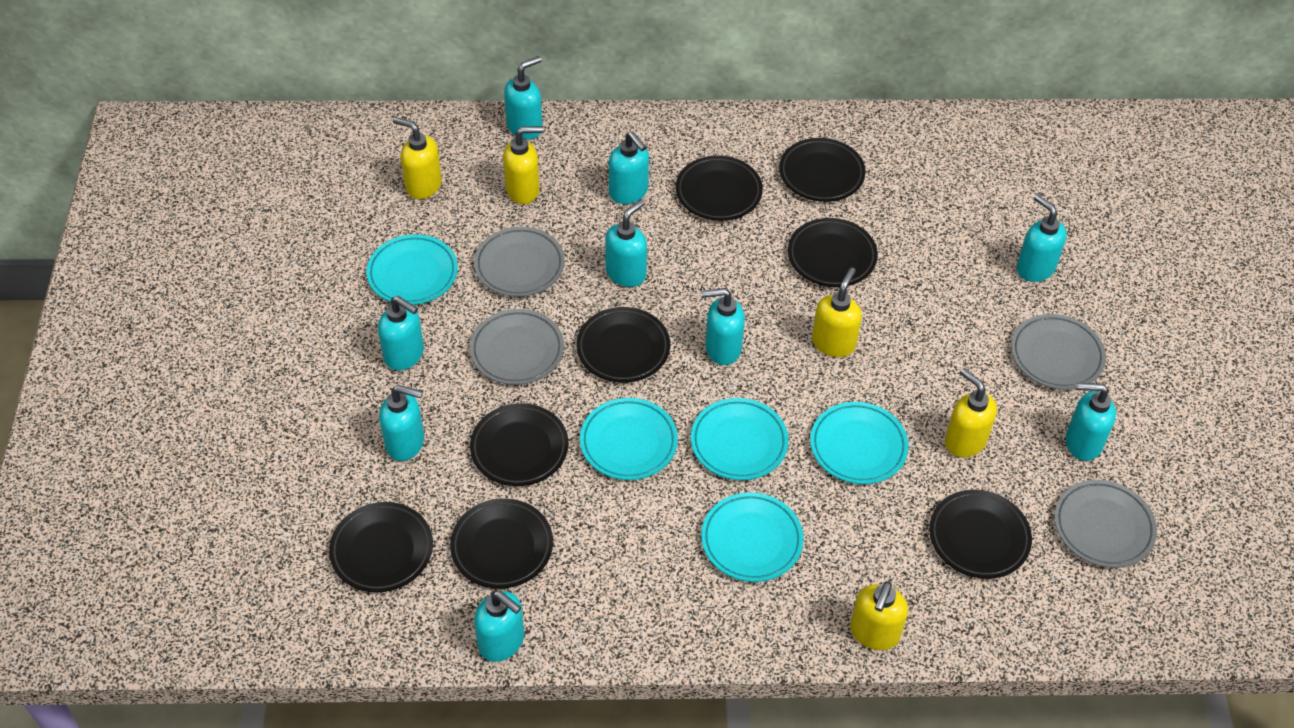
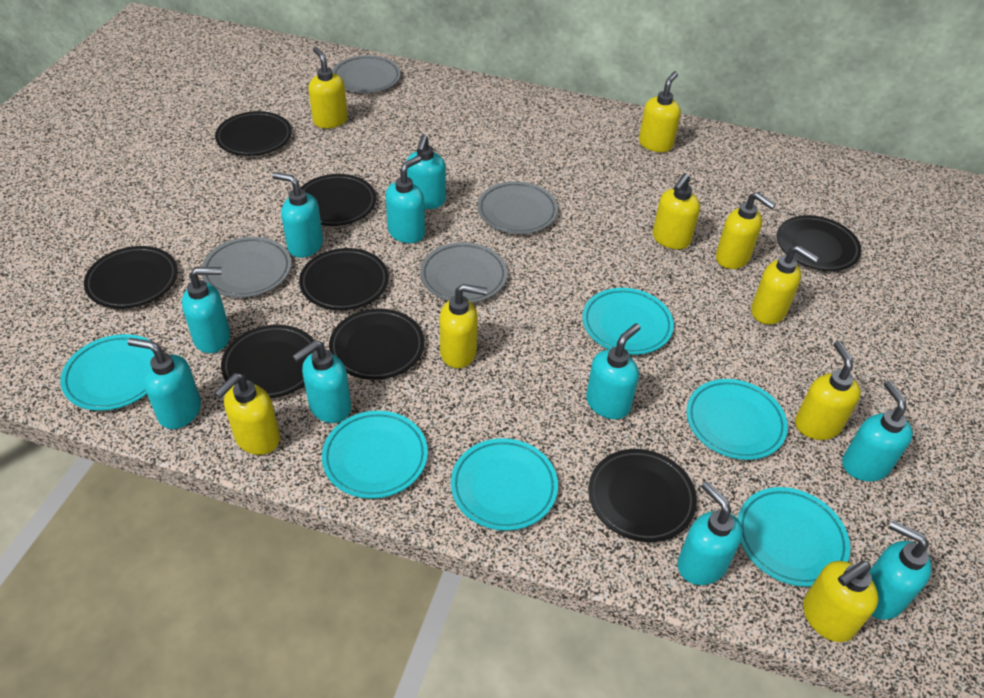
turquoise plate: [366,234,458,305] [580,398,678,480] [691,398,789,480] [701,492,804,582] [810,402,909,484] = 5 -> [60,334,155,411] [322,411,428,499] [451,438,558,531] [582,288,674,355] [686,379,788,460] [737,487,850,587] = 6
turquoise soap dispenser: [378,296,424,370] [379,385,424,461] [474,591,524,662] [504,56,543,140] [605,199,647,287] [609,131,649,204] [701,288,745,365] [1017,194,1067,282] [1066,383,1116,461] = 9 -> [128,338,201,429] [182,267,230,353] [272,172,323,258] [292,340,351,423] [386,156,425,243] [407,134,446,209] [586,323,641,419] [677,481,743,585] [842,381,913,482] [869,520,932,620] = 10
yellow soap dispenser: [393,117,442,199] [503,126,544,204] [812,267,862,357] [850,581,908,650] [945,368,997,457] = 5 -> [214,373,280,455] [308,47,348,128] [440,284,487,368] [639,71,681,152] [653,173,700,249] [716,192,776,269] [751,245,819,324] [795,341,861,440] [803,561,879,642] = 9

